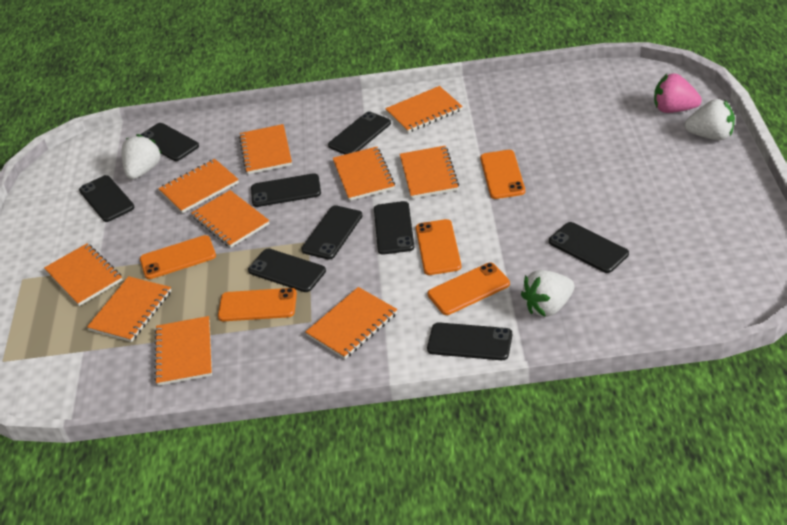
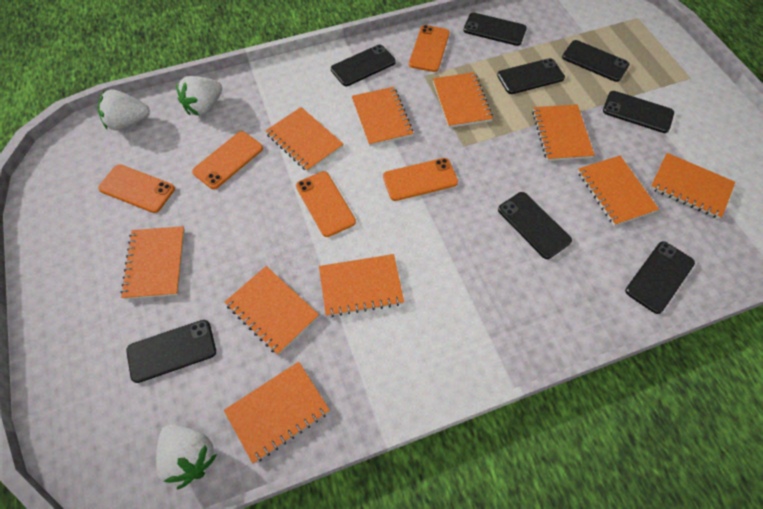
black phone: [79,175,134,222] [140,123,199,161] [248,249,326,292] [251,173,321,207] [301,205,362,260] [328,111,391,155] [374,201,415,255] [427,322,512,360] [549,222,629,273] = 9 -> [126,320,216,383] [331,45,396,86] [463,13,527,46] [497,58,565,94] [498,192,572,259] [562,40,630,82] [603,91,674,133] [625,241,695,314] = 8
pink strawberry: [654,73,702,113] = 1 -> none = 0

